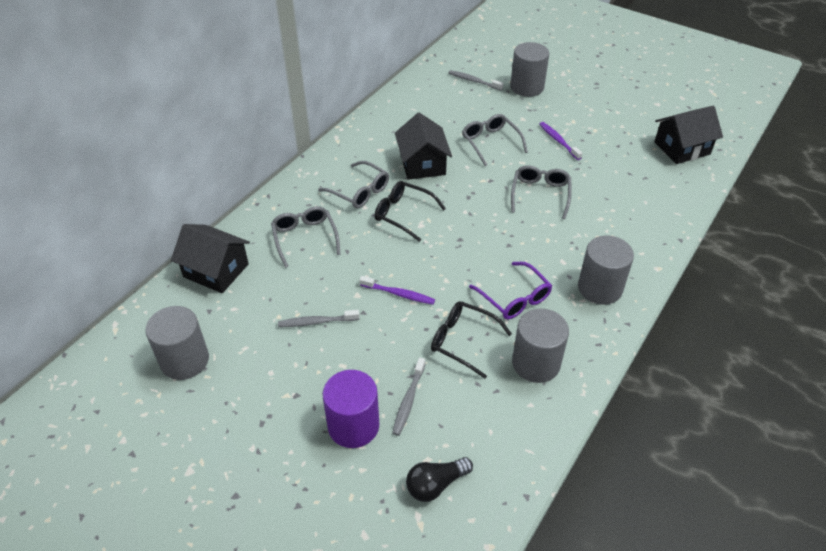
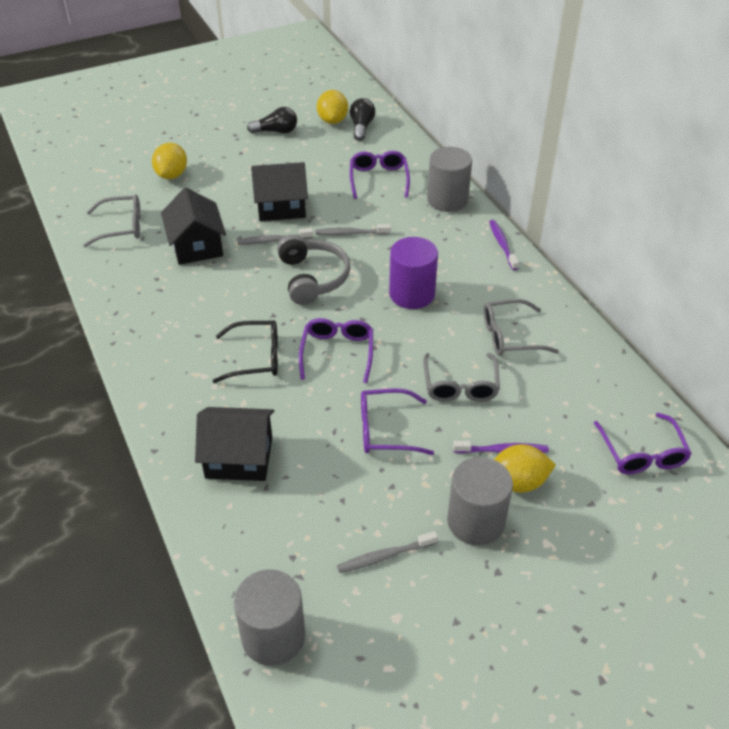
black glasses: [375,181,446,242] [431,301,512,379] = 2 -> [213,320,278,383] = 1
black light bulb: [406,457,473,502] = 1 -> [247,107,297,134] [350,98,375,141] = 2
grey cylinder: [145,306,209,380] [510,42,549,97] [512,308,569,383] [578,235,634,305] = 4 -> [234,570,305,666] [427,147,472,212] [447,457,513,546] = 3
grey glasses: [271,206,341,268] [318,161,389,208] [462,114,528,166] [511,165,572,219] = 4 -> [83,194,141,247] [423,353,500,402] [483,299,559,356] = 3
grey headphones: none = 0 -> [277,234,351,305] = 1
purple glasses: [469,262,552,319] = 1 -> [299,318,373,383] [350,151,410,199] [361,388,434,455] [594,413,692,474] = 4
yellow lemon: none = 0 -> [152,143,187,179] [317,90,348,124] [494,444,556,493] = 3

